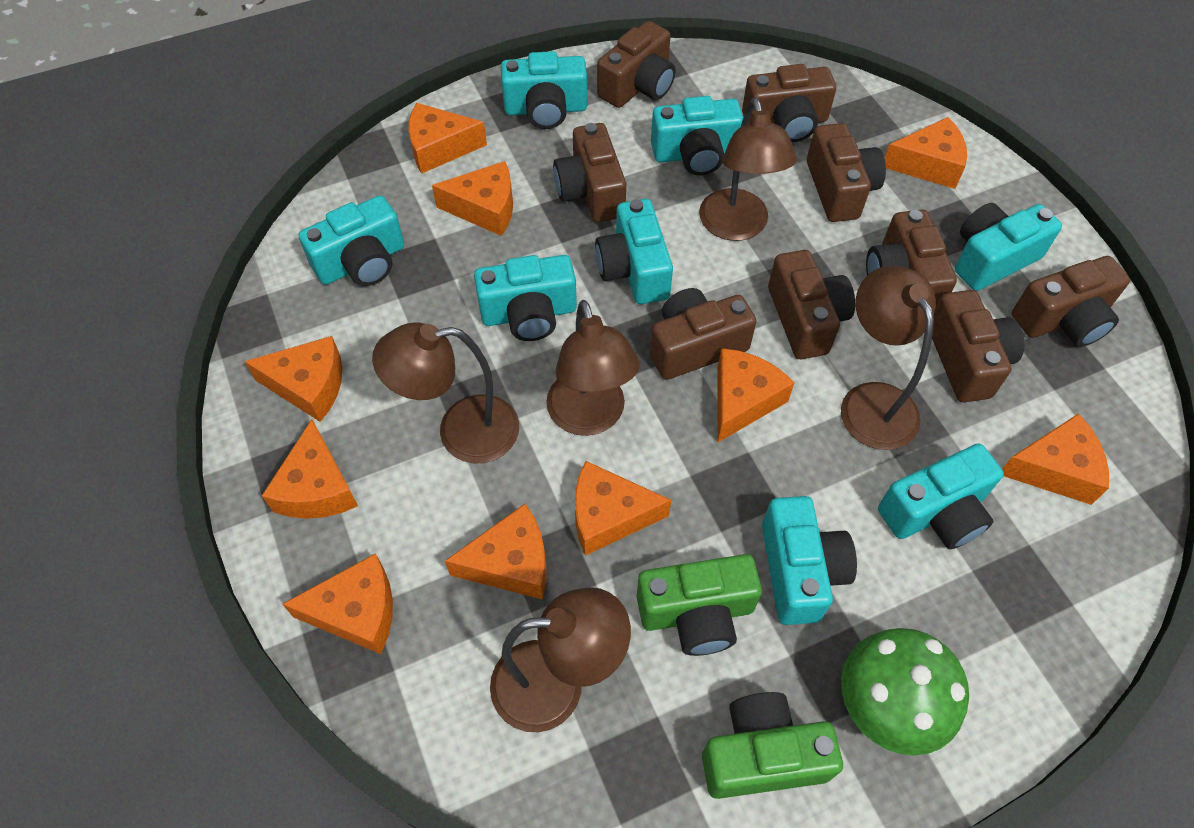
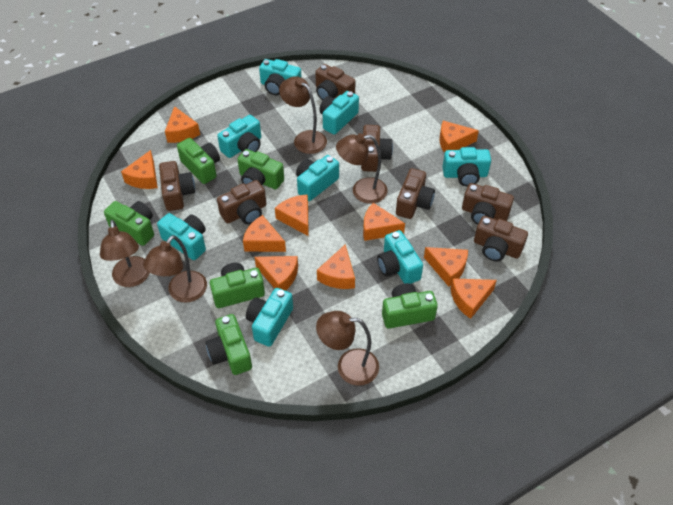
brown camera: [553,123,626,222] [597,21,676,108] [650,288,757,380] [742,64,836,142] [768,250,855,359] [807,123,886,222] [866,210,957,305] [932,290,1025,403] [1012,256,1130,347] = 9 -> [159,161,195,211] [217,180,267,224] [315,64,356,100] [361,125,393,172] [396,168,435,219] [462,183,514,225] [474,216,528,261] = 7
green camera: [637,554,762,656] [702,692,843,799] = 2 -> [104,201,154,246] [177,138,220,184] [205,314,252,375] [210,263,265,308] [237,149,284,190] [382,283,438,329] = 6
green mushroom: [841,628,969,756] = 1 -> none = 0

